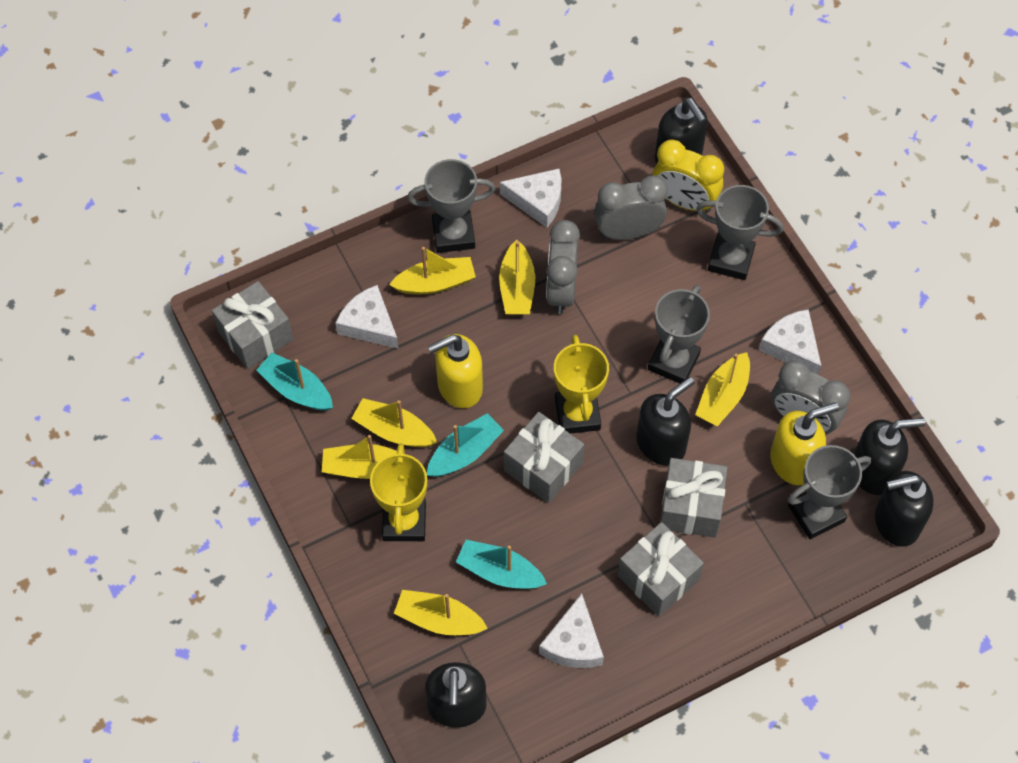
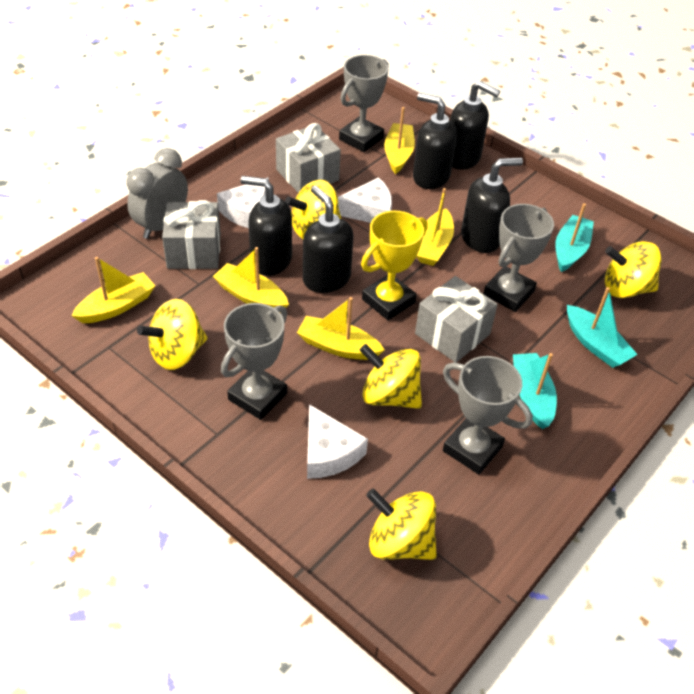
grey clock: [546,220,580,314] [594,176,668,240] [771,361,850,434] = 3 -> [126,148,188,239] = 1
grey gift: [212,281,293,369] [504,412,584,503] [618,522,704,616] [660,458,727,538] = 4 -> [162,200,221,269] [276,123,341,193] [415,276,498,363] = 3
white cheese: [335,285,399,349] [500,169,561,228] [539,594,604,668] [759,309,821,375] = 4 -> [217,177,269,228] [307,404,368,479] [338,177,392,223] = 3
yellow boat: [322,435,397,479] [351,398,437,447] [389,247,476,294] [394,590,488,635] [499,240,535,315] [695,352,750,427] = 6 -> [71,257,155,323] [213,247,289,308] [297,297,385,360] [384,107,415,174] [416,188,454,266] = 5
yellow clock: [652,139,724,213] = 1 -> none = 0
yellow soap dispenser: [427,334,483,408] [770,402,839,485] = 2 -> none = 0
yellow spinning top: none = 0 -> [137,299,208,370] [285,180,341,239] [360,344,422,409] [366,488,437,560] [605,241,662,298] = 5
yellow trophy: [370,443,427,541] [554,335,609,434] = 2 -> [361,211,428,320] = 1

